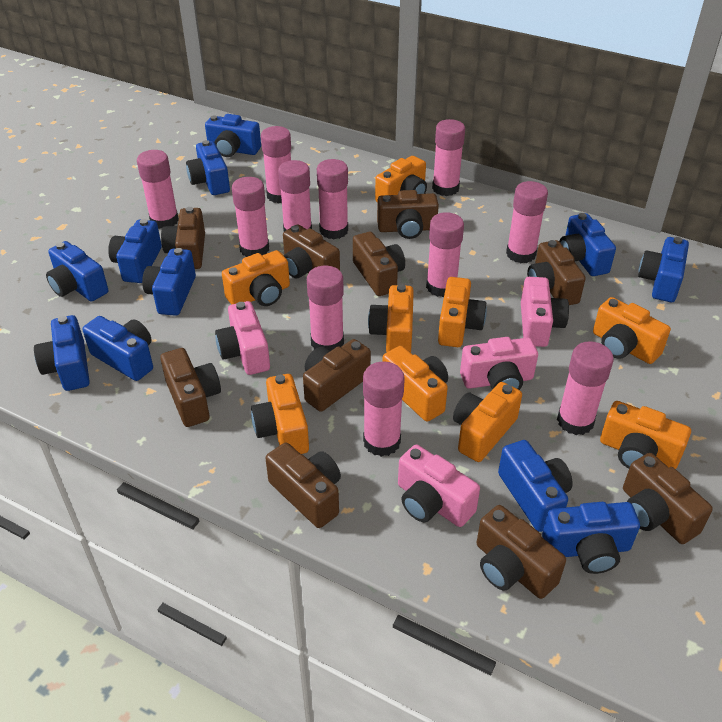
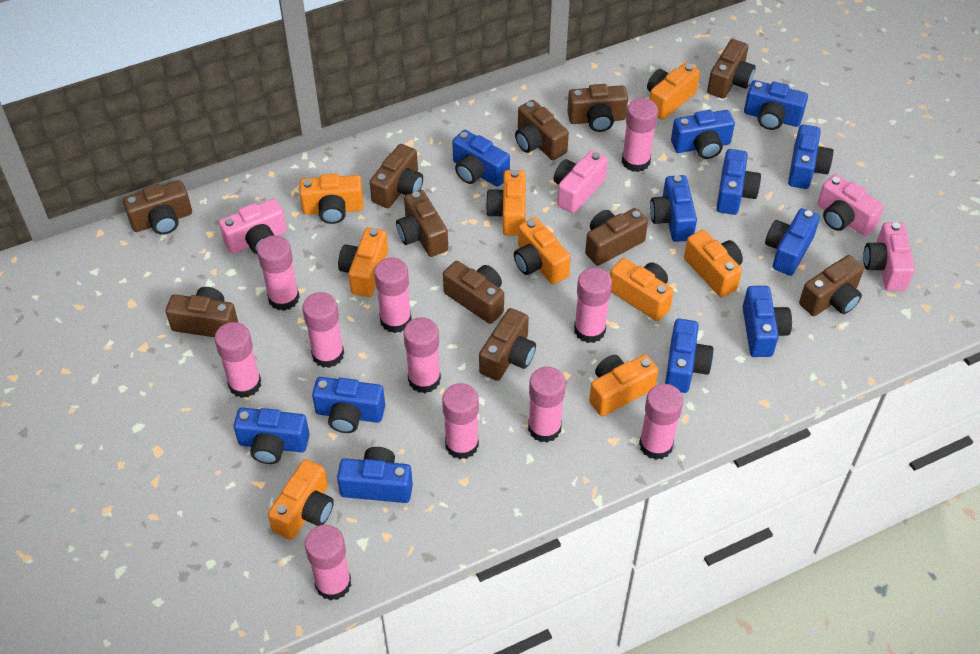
blue camera: [34,315,90,391] [46,241,108,301] [83,316,153,381] [108,219,162,283] [142,248,196,316] [186,140,230,195] [205,114,261,157] [498,440,573,532] [542,502,640,574] [559,213,616,276] [638,237,689,302] = 11 -> [234,407,310,464] [312,377,385,433] [337,447,413,503] [452,130,510,187] [650,175,697,242] [665,319,714,393] [671,110,735,159] [716,149,761,215] [743,286,792,357] [744,80,808,130] [765,208,820,276] [788,124,834,189] = 12
brown camera: [160,348,221,427] [161,207,205,269] [265,443,341,528] [283,224,340,279] [303,339,371,412] [353,232,405,296] [377,190,439,239] [477,505,566,599] [527,240,586,305] [623,453,713,544] = 10 -> [123,180,192,235] [166,287,238,337] [370,144,423,208] [396,190,448,257] [443,261,504,324] [479,308,536,381] [515,100,569,160] [567,84,628,132] [585,208,648,266] [707,39,756,99] [799,255,864,316] = 11

